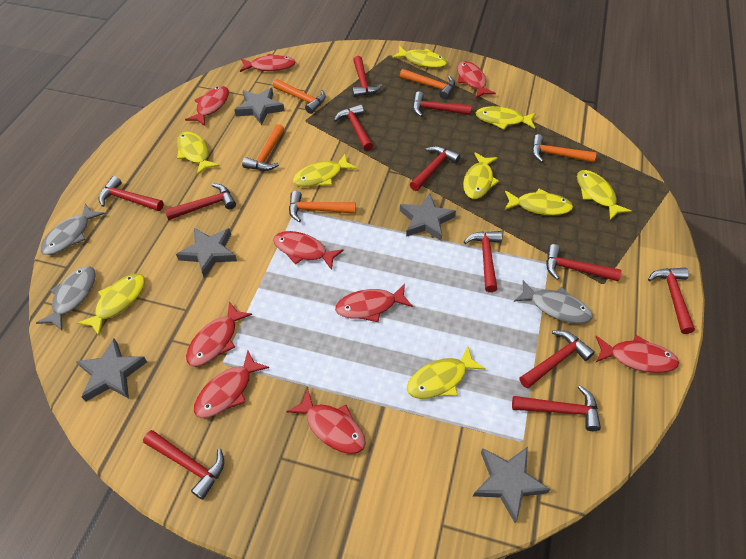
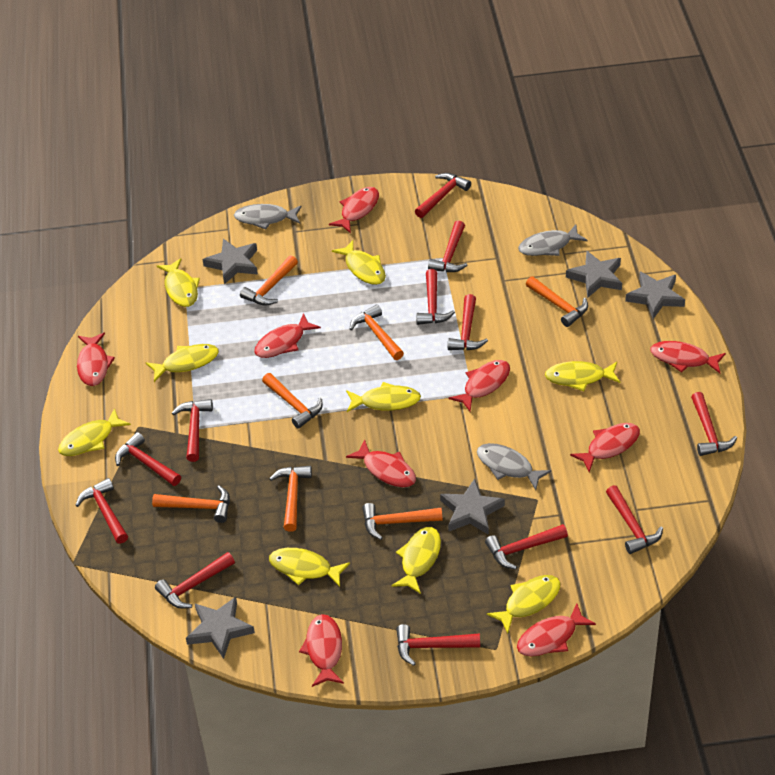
orange hammer: [242,124,285,171] [273,79,326,114] [289,191,356,222] [400,69,455,99] [532,134,596,163] = 5 -> [152,485,230,523] [240,255,298,306] [262,373,323,429] [269,466,312,532] [350,304,404,360] [363,503,443,540] [526,276,588,327] = 7

